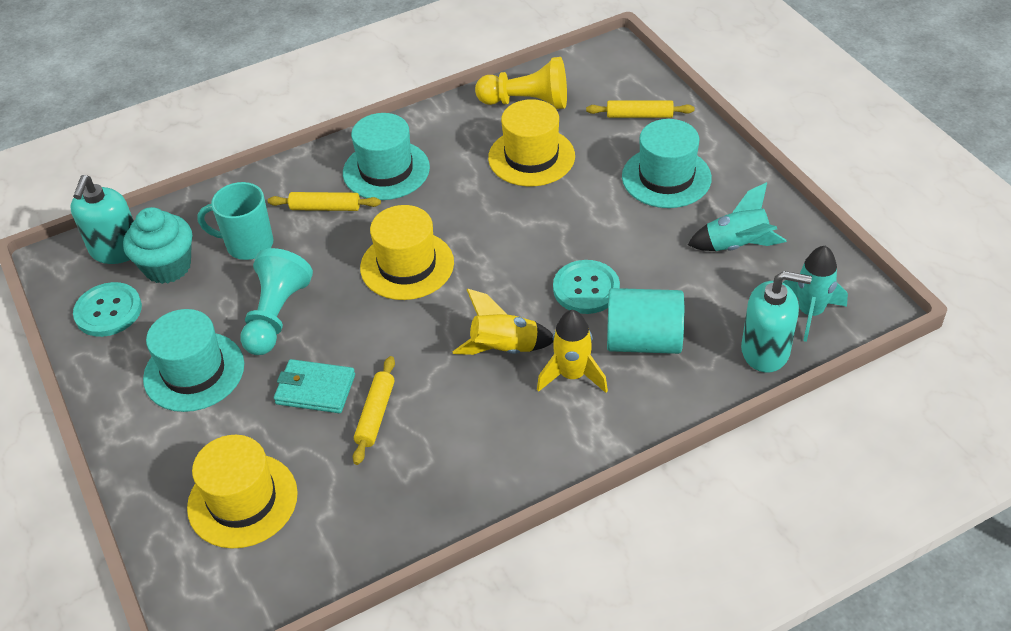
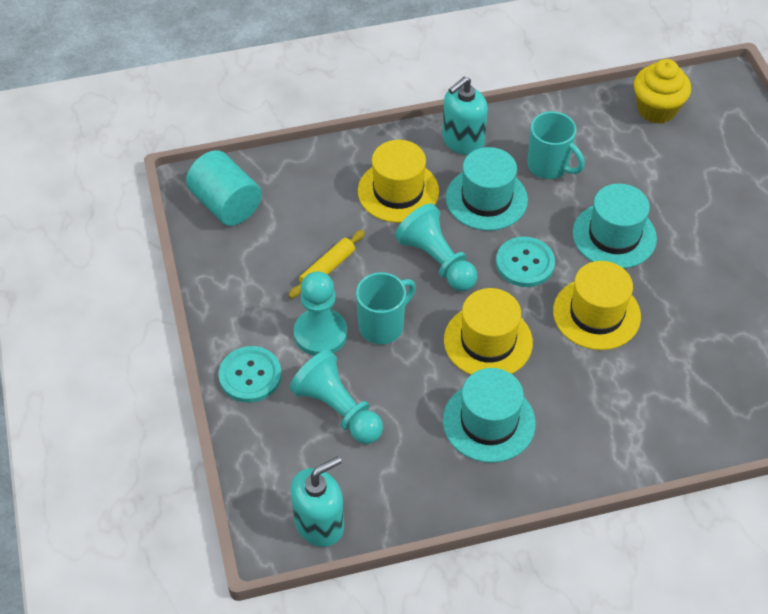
turquoise cupcake: [123,207,192,284] = 1 -> none = 0
turquoise mug: [197,182,274,260] = 1 -> [356,272,416,344] [527,111,585,179] = 2
turquoise pawn: [240,248,313,355] = 1 -> [290,350,383,444] [294,271,347,356] [395,203,477,291] = 3
turquoise rocket: [688,182,787,251] [783,246,848,342] = 2 -> none = 0
turquoise wallet: [274,359,355,413] = 1 -> none = 0
yellow cupcake: none = 0 -> [634,59,691,124] = 1
yellow pawn: [475,57,567,109] = 1 -> none = 0
yellow rocket: [452,289,554,355] [537,310,608,393] = 2 -> none = 0
yellow rolling pin: [268,192,381,211] [353,356,395,465] [586,100,695,118] = 3 -> [288,230,365,298] = 1

